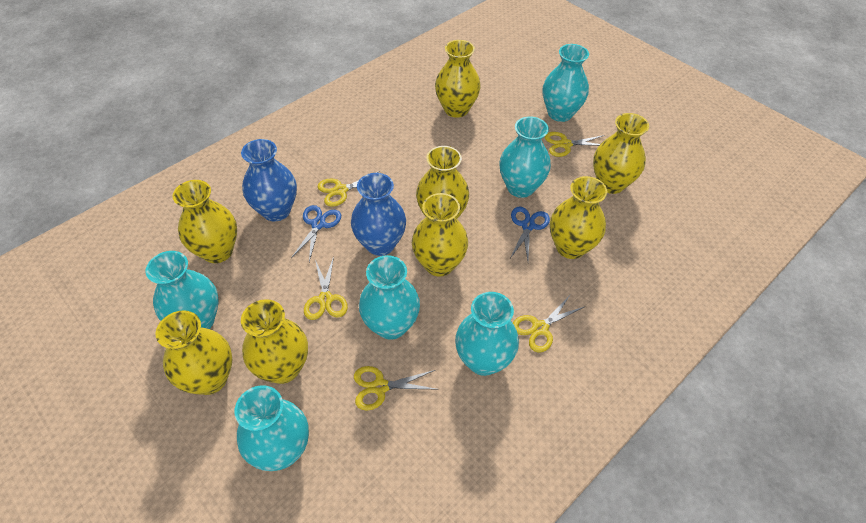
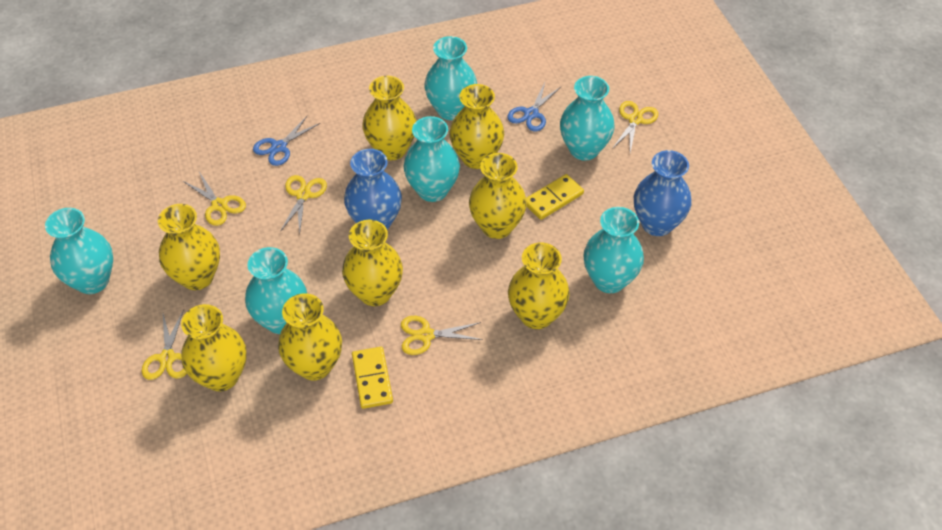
yellow domino: none = 0 -> [352,347,393,409] [526,174,584,220] = 2

